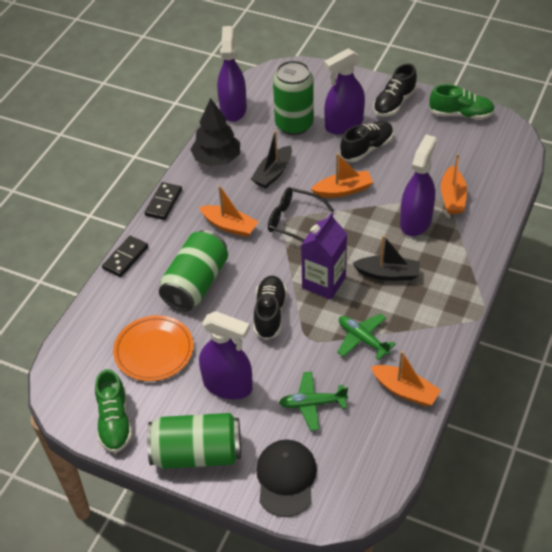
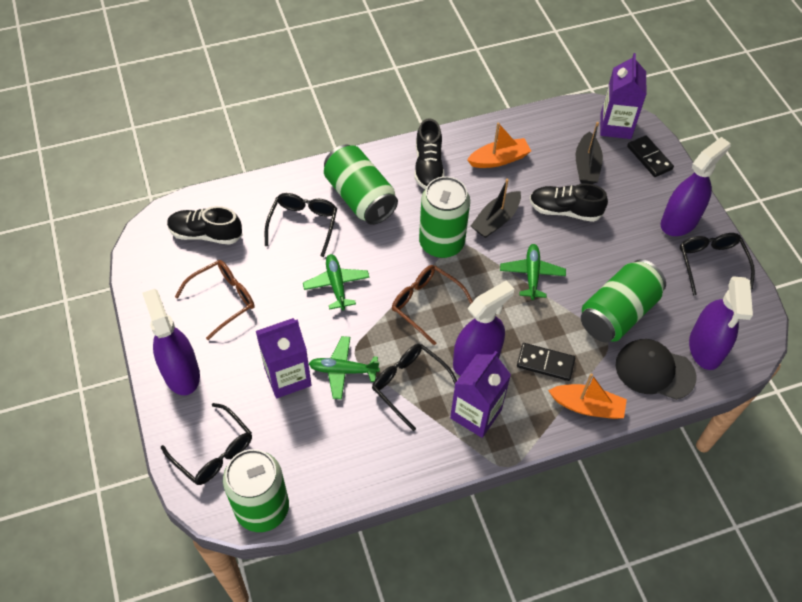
black glasses: [268,187,335,242] = 1 -> [161,403,252,485] [265,193,337,257] [372,344,457,431] [680,233,755,296] = 4
black tree: [190,98,240,166] = 1 -> none = 0
brown glasses: none = 0 -> [175,260,255,340] [392,265,473,345] = 2
green can: [147,413,241,469] [159,230,228,312] [273,60,314,135] = 3 -> [223,449,289,532] [324,145,398,225] [419,176,470,258] [581,259,666,342] = 4
green plane: [279,372,348,431] [337,313,396,360] = 2 -> [303,254,370,310] [309,336,380,399] [500,244,566,300] = 3
green shoe: [95,369,132,453] [429,84,495,120] = 2 -> none = 0
orange boat: [199,186,258,237] [311,153,373,198] [370,351,441,406] [441,154,467,214] = 4 -> [467,122,531,168] [548,373,627,419] = 2
orange plate: [113,315,194,381] = 1 -> none = 0
purple carton: [301,212,347,300] = 1 -> [256,318,312,398] [450,351,511,438] [600,53,647,139] = 3

